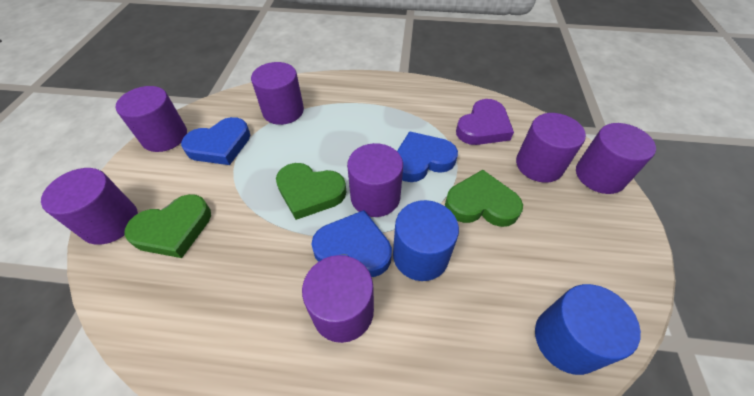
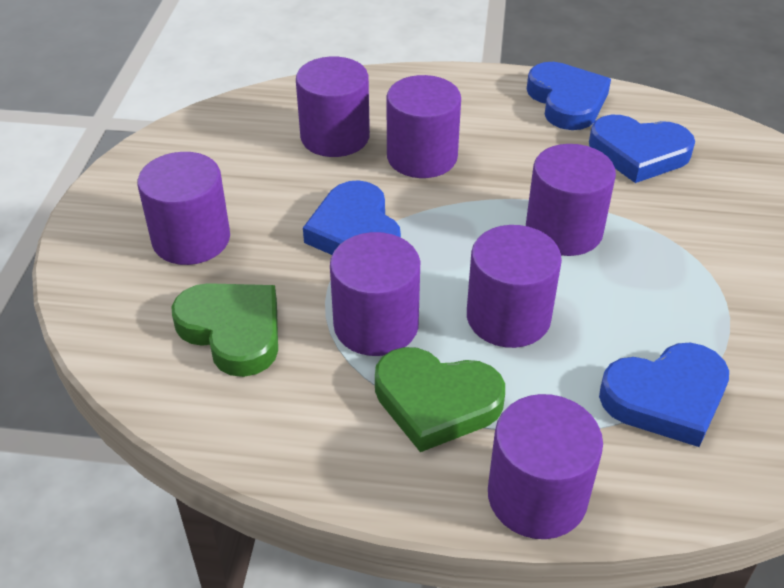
blue cylinder: [393,200,459,281] [535,284,641,375] = 2 -> none = 0
blue heart: [181,117,250,165] [311,210,392,277] [397,131,458,182] = 3 -> [303,180,401,255] [527,62,611,130] [589,115,695,183] [599,343,729,447] = 4
green heart: [124,194,211,258] [276,163,347,220] [445,170,523,227] = 3 -> [172,283,278,377] [375,347,505,452] = 2
purple heart: [456,99,514,145] = 1 -> none = 0

